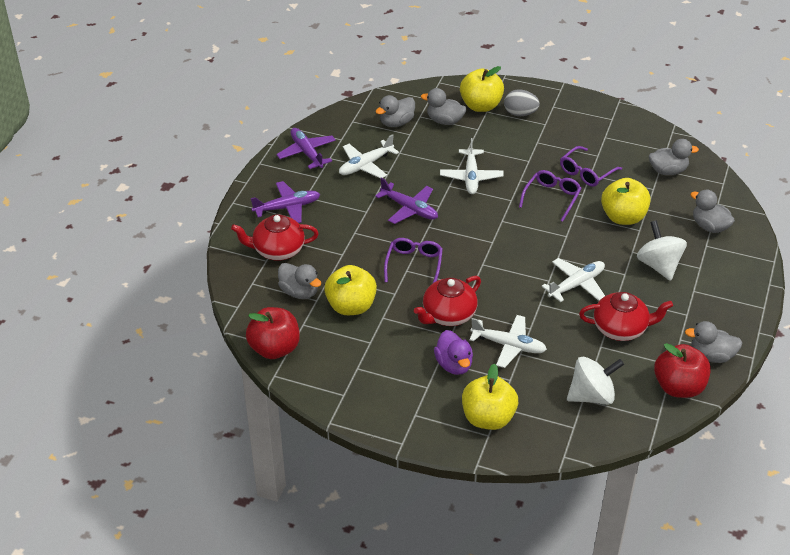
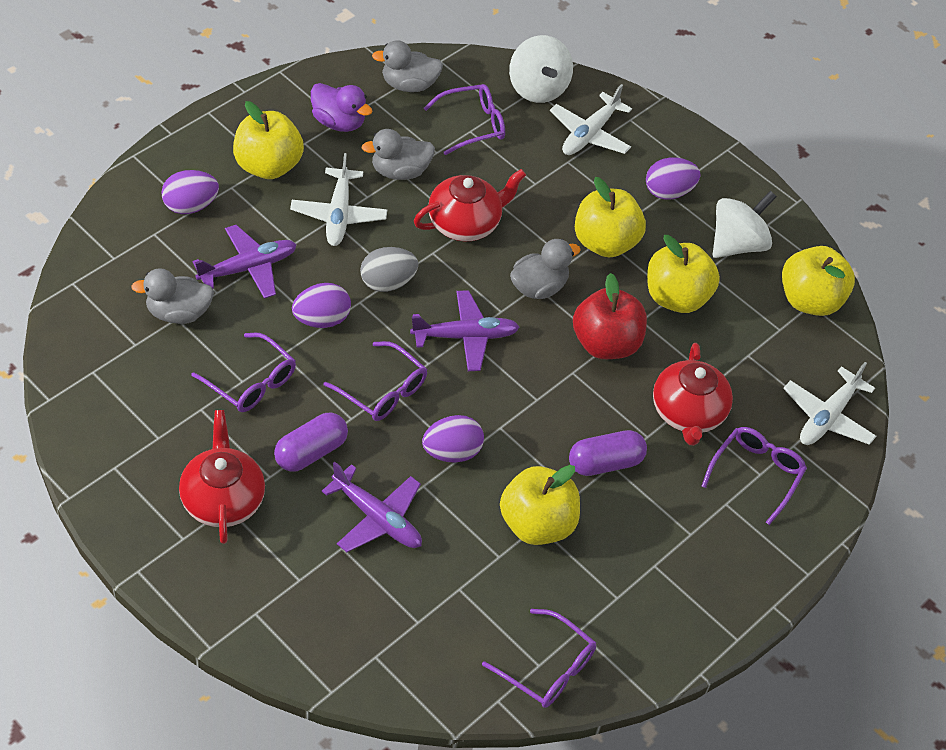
grey duck: [278,263,321,299] [375,95,415,127] [421,88,467,125] [649,139,699,175] [685,321,742,363] [690,190,735,233] = 6 -> [131,268,214,324] [362,129,435,180] [372,40,443,92] [510,239,581,299] = 4
purple capsule: none = 0 -> [274,413,348,472] [569,430,647,476] = 2
purple egg: none = 0 -> [161,170,219,214] [292,283,351,328] [422,415,484,462] [646,158,700,200] = 4
purple glasses: [384,238,443,284] [519,170,582,222] [560,146,622,187] = 3 -> [191,333,296,412] [324,341,427,421] [424,84,505,155] [482,609,596,708] [702,427,807,525] = 5
red apple: [246,307,300,359] [654,343,711,398] = 2 -> [573,273,647,359] = 1
white plane: [339,134,399,178] [440,138,504,194] [469,315,547,368] [542,258,605,302] = 4 -> [290,153,387,246] [550,84,632,155] [783,362,876,445] = 3
yellow apple: [324,265,377,315] [460,66,504,112] [462,364,518,430] [601,178,651,225] = 4 -> [233,101,304,179] [500,465,580,545] [575,177,646,257] [647,235,720,313] [782,246,855,316] = 5

